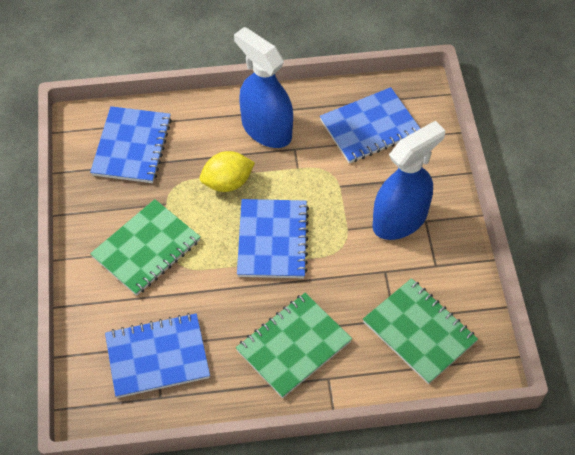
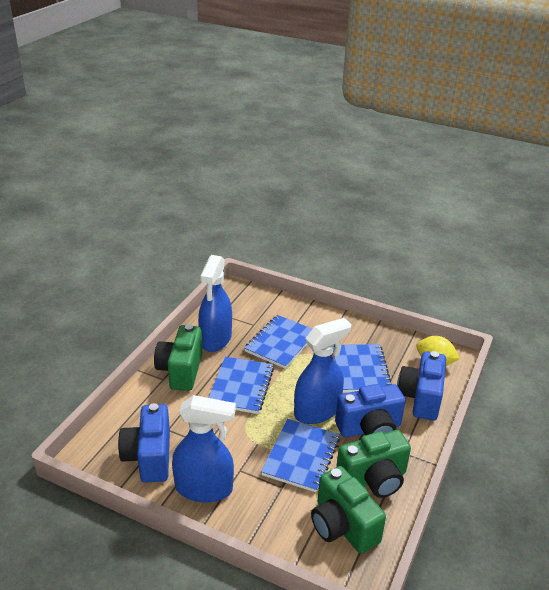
blue camera: none = 0 -> [118,403,170,482] [335,384,406,437] [397,351,446,421] = 3
blue spray bottle: [234,27,293,148] [372,121,445,240] = 2 -> [172,395,236,502] [198,255,232,352] [294,318,351,424] = 3
green camera: none = 0 -> [154,324,203,391] [311,466,386,554] [336,430,411,498] = 3
green notebook: [90,199,201,296] [236,293,352,398] [363,278,478,384] = 3 -> none = 0

